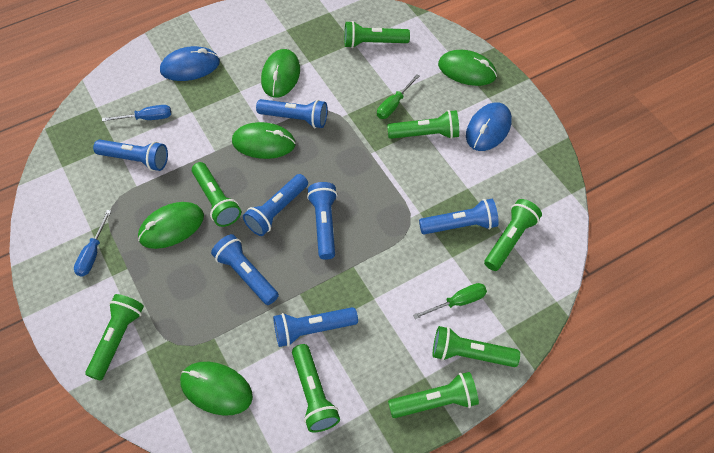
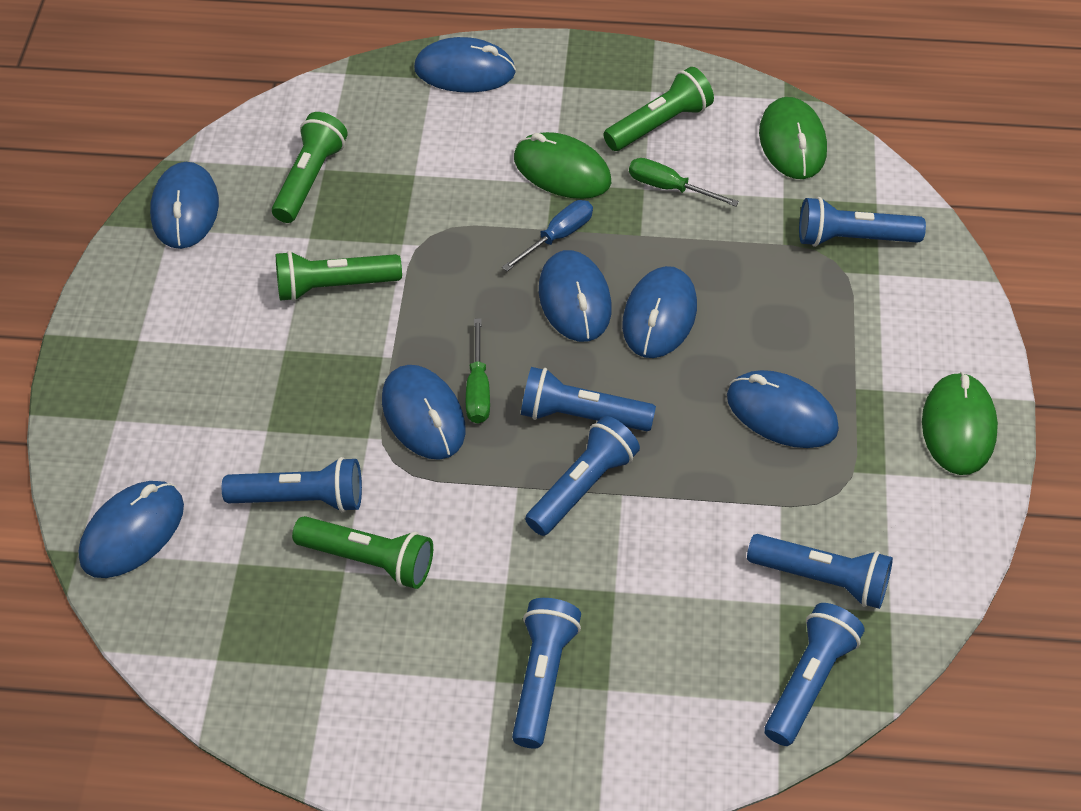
blue mouse: [160,46,220,81] [466,102,512,151] = 2 -> [79,481,184,578] [150,162,219,249] [382,365,465,460] [414,37,516,92] [539,250,612,342] [622,266,697,358] [727,370,839,448] = 7
blue screwdriver: [74,210,111,277] [102,105,171,122] = 2 -> [502,200,593,271] = 1
green flashlight: [85,294,144,381] [192,162,241,227] [292,344,340,432] [344,21,410,48] [387,110,459,139] [388,372,479,418] [433,326,520,367] [484,199,542,271] = 8 -> [272,112,348,223] [276,251,402,301] [292,516,433,589] [603,67,714,151] = 4
green mouse: [138,202,204,249] [180,362,253,416] [232,122,296,159] [261,49,300,98] [438,50,497,86] = 5 -> [514,132,611,199] [759,97,827,179] [922,372,998,475] = 3

